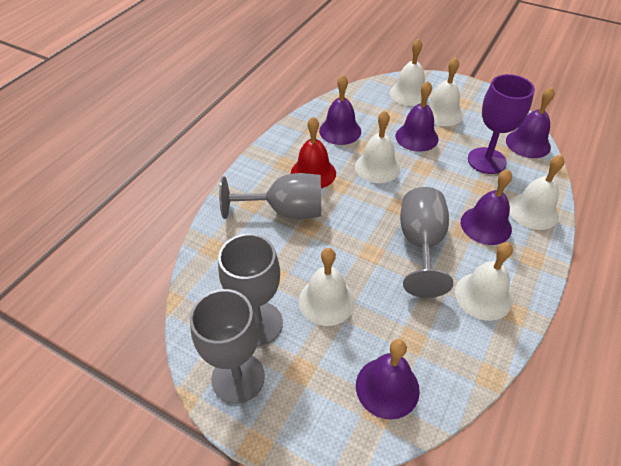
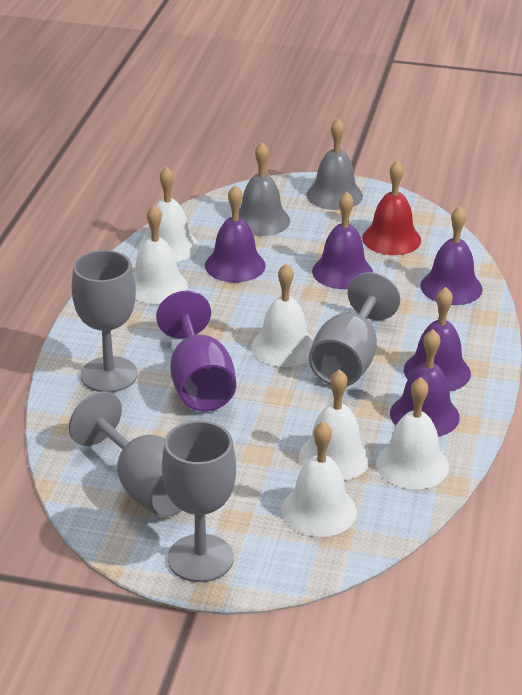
grey bell: none = 0 -> [239,142,290,236] [306,118,363,210] = 2

